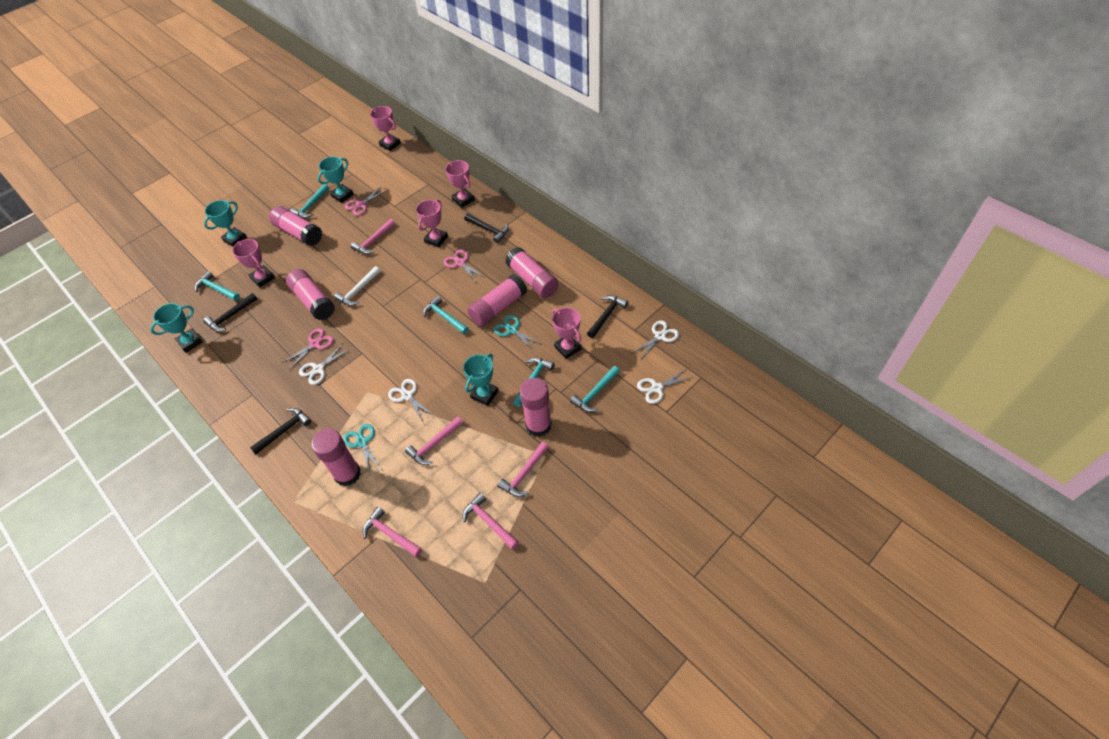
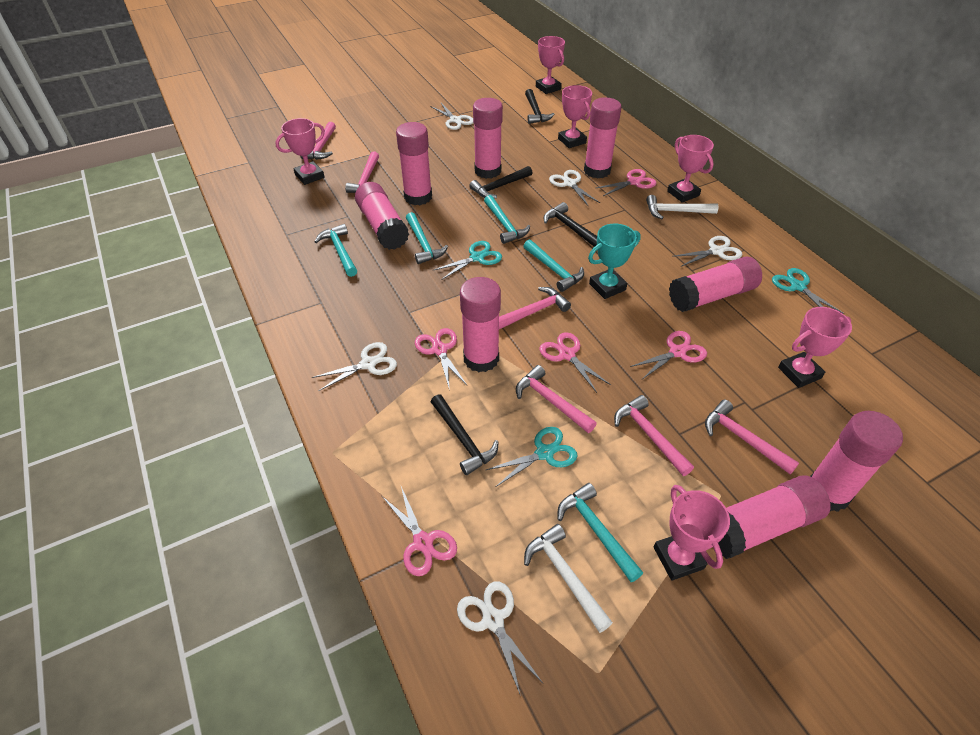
pink glue stick: [269,206,322,246] [286,269,335,320] [311,429,361,486] [467,274,527,327] [505,247,559,298] [520,378,552,437] = 6 -> [355,182,409,250] [396,122,432,205] [460,277,501,372] [473,98,503,179] [584,97,622,178] [669,256,762,312] [718,475,831,559] [810,411,903,512] = 8
pink hammer: [351,219,395,254] [362,507,422,557] [405,416,463,465] [463,493,519,550] [497,442,549,497] = 5 -> [301,122,336,160] [345,151,379,193] [499,287,571,329] [516,365,597,433] [614,395,694,476] [705,400,799,474] = 6
pink scissors: [282,328,334,370] [345,186,387,216] [444,250,486,283] = 3 -> [382,487,457,576] [415,328,467,391] [539,332,611,393] [596,169,657,196] [630,331,707,379] = 5
pink trophy: [232,239,275,288] [370,106,401,151] [416,200,448,247] [445,160,475,208] [552,307,582,359] = 5 -> [275,118,325,185] [536,36,565,94] [558,85,592,148] [654,485,730,581] [667,135,714,203] [778,307,852,388] = 6
turquoise scissors: [344,424,382,475] [494,315,543,352] = 2 -> [434,241,502,280] [486,427,577,487] [772,268,844,314] = 3
turquoise trophy: [150,303,203,353] [204,200,247,247] [318,157,354,203] [463,354,499,406] = 4 -> [588,223,641,299] = 1
white hammer: [334,266,381,306] = 1 -> [524,524,613,633] [646,195,718,219] = 2
white scissors: [299,343,351,385] [388,379,434,423] [632,320,679,359] [637,368,693,404] = 4 -> [312,342,397,391] [430,102,473,130] [457,581,543,696] [549,170,600,206] [672,236,742,267] = 5

